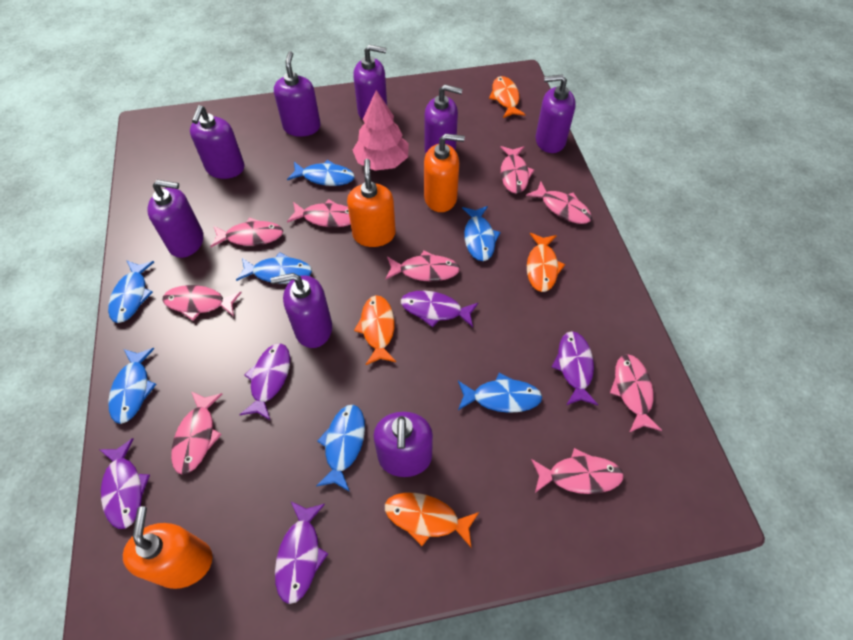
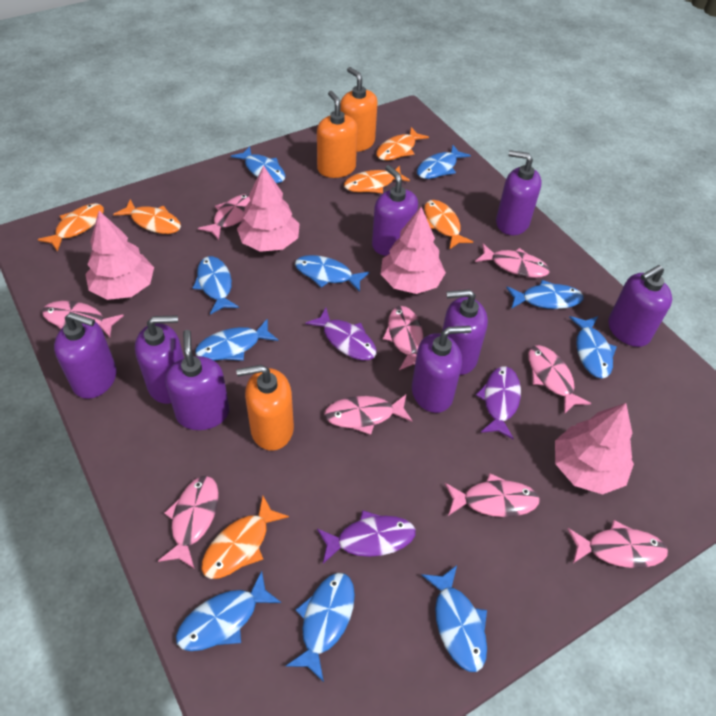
blue fish: [108,260,154,323] [108,348,156,424] [236,252,312,284] [287,160,355,186] [316,405,365,492] [458,373,542,413] [462,206,501,261] = 7 -> [176,571,281,651] [193,256,239,315] [195,319,279,361] [231,146,286,183] [286,573,355,682] [295,255,369,292] [417,145,471,179] [422,565,487,672] [506,280,584,309] [569,316,617,378] = 10
orange fish: [354,295,396,365] [385,493,479,547] [489,76,526,118] [527,233,565,292] = 4 -> [38,203,104,252] [113,199,181,234] [202,496,289,579] [344,165,410,193] [376,127,429,161] [424,200,473,249] = 6
pink tree: [353,90,409,171] = 1 -> [85,211,154,300] [237,165,300,252] [381,207,446,294] [555,403,634,495] = 4
purple fish: [99,438,150,529] [239,343,290,421] [275,501,328,604] [401,291,478,328] [552,331,598,405] = 5 -> [305,308,377,360] [317,510,416,564] [476,366,521,440] = 3

